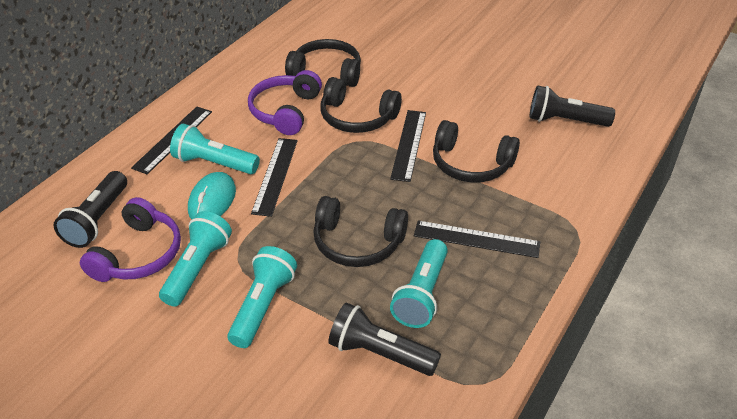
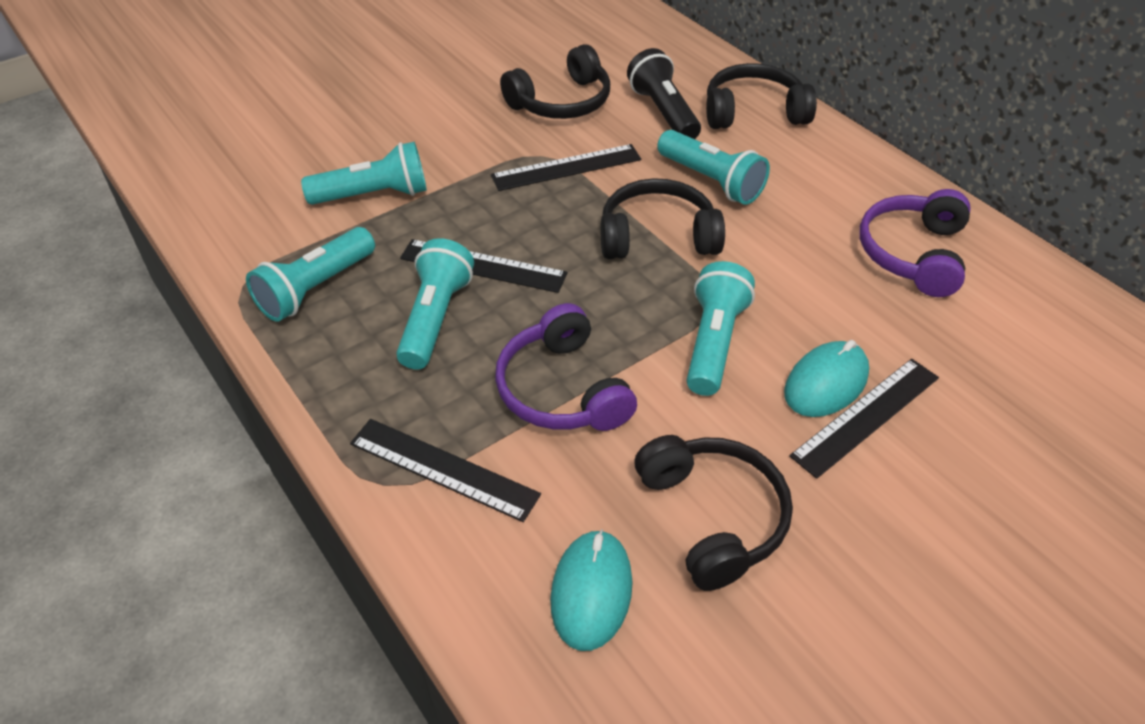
black flashlight: [53,171,127,248] [328,302,441,376] [530,85,615,127] = 3 -> [627,48,701,139] = 1
turquoise flashlight: [159,211,232,306] [170,123,260,174] [227,246,297,348] [390,239,448,328] = 4 -> [246,227,375,322] [301,141,427,205] [396,238,474,370] [657,130,770,205] [686,261,755,396] = 5
turquoise mouse: [188,172,236,219] = 1 -> [550,529,633,651] [784,340,869,417] = 2

